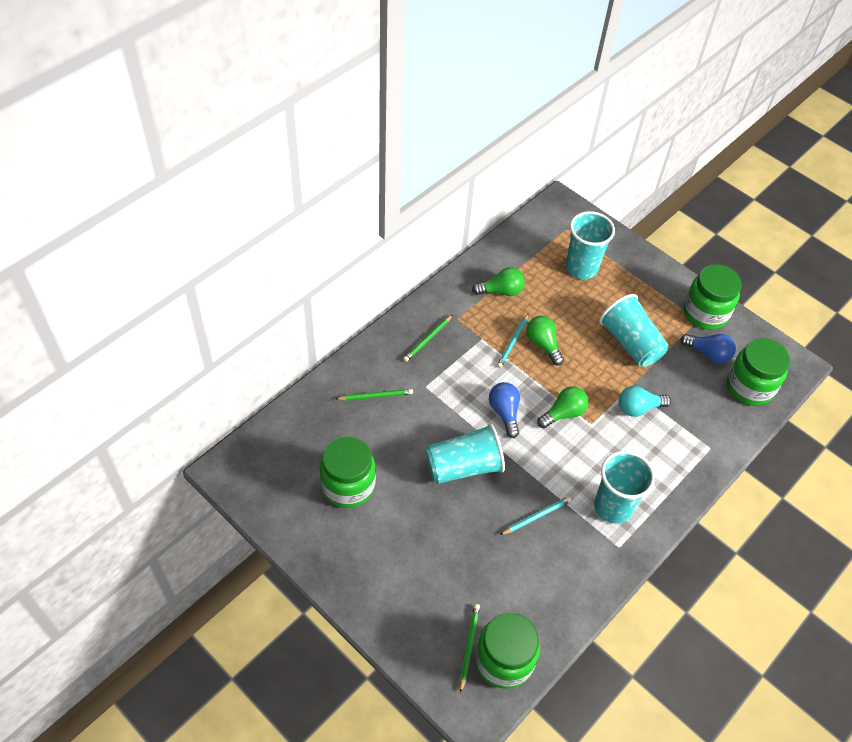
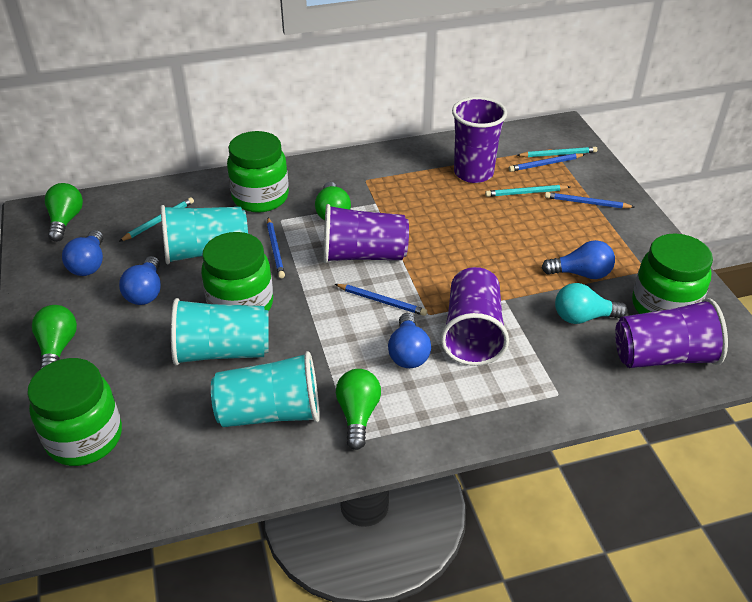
blue light bulb: [489,382,520,438] [681,334,736,364] = 2 -> [62,230,103,276] [119,256,161,305] [388,313,431,368] [542,240,615,279] = 4
blue pencil: none = 0 -> [267,217,285,278] [335,284,427,316] [509,153,585,172] [545,192,634,209] = 4
green light bulb: [472,267,525,296] [526,316,564,366] [537,386,588,428] = 3 -> [32,305,77,370] [45,183,83,242] [315,182,351,220] [336,369,381,450] = 4
green pencil: [335,389,413,401] [403,315,452,362] [460,604,480,693] = 3 -> none = 0
purple cup: none = 0 -> [323,204,409,263] [441,267,509,366] [452,97,507,183] [615,298,728,368] = 4
turquoise cup: [425,423,505,484] [566,211,615,279] [594,450,655,524] [599,294,669,367] = 4 -> [160,205,248,264] [171,298,268,366] [211,351,320,427] = 3
turquoise pencil: [497,313,529,368] [500,496,571,535] = 2 -> [119,197,194,242] [485,185,570,197] [516,147,597,157] = 3

